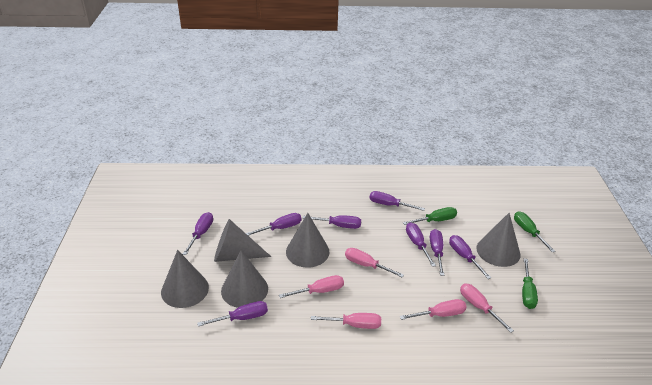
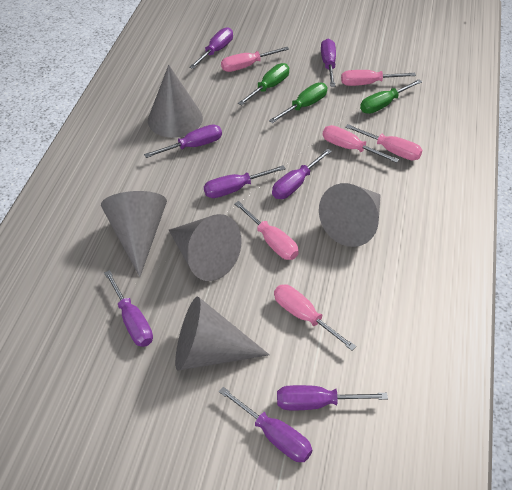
pink screwdriver: [279,275,344,298] [311,313,381,329] [345,248,404,277] [400,299,466,320] [460,284,514,333] = 5 -> [221,47,289,72] [234,201,299,260] [274,284,356,350] [322,125,399,163] [341,70,416,86] [345,124,422,160] = 6

